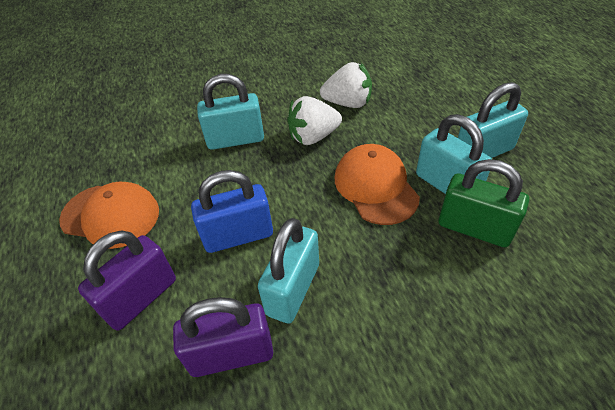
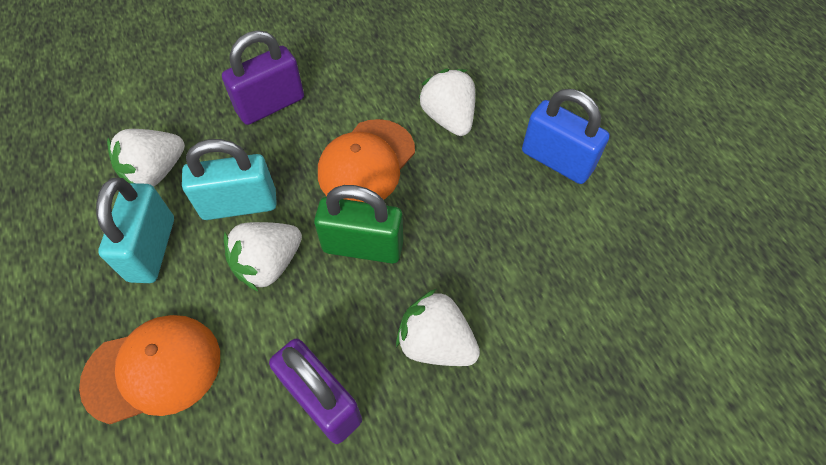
turquoise padlock: [197,74,264,150] [258,218,319,324] [416,114,493,194] [458,82,528,158] = 4 -> [96,178,174,283] [182,139,277,220] = 2
white strawberry: [287,96,342,145] [320,62,372,108] = 2 -> [107,129,185,187] [224,222,302,291] [396,289,480,366] [419,69,475,136] = 4

